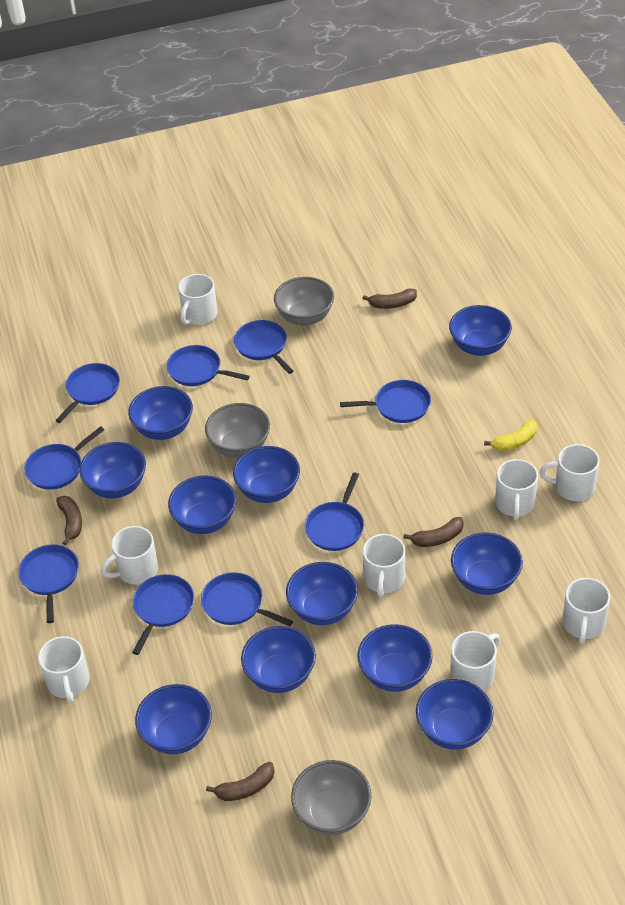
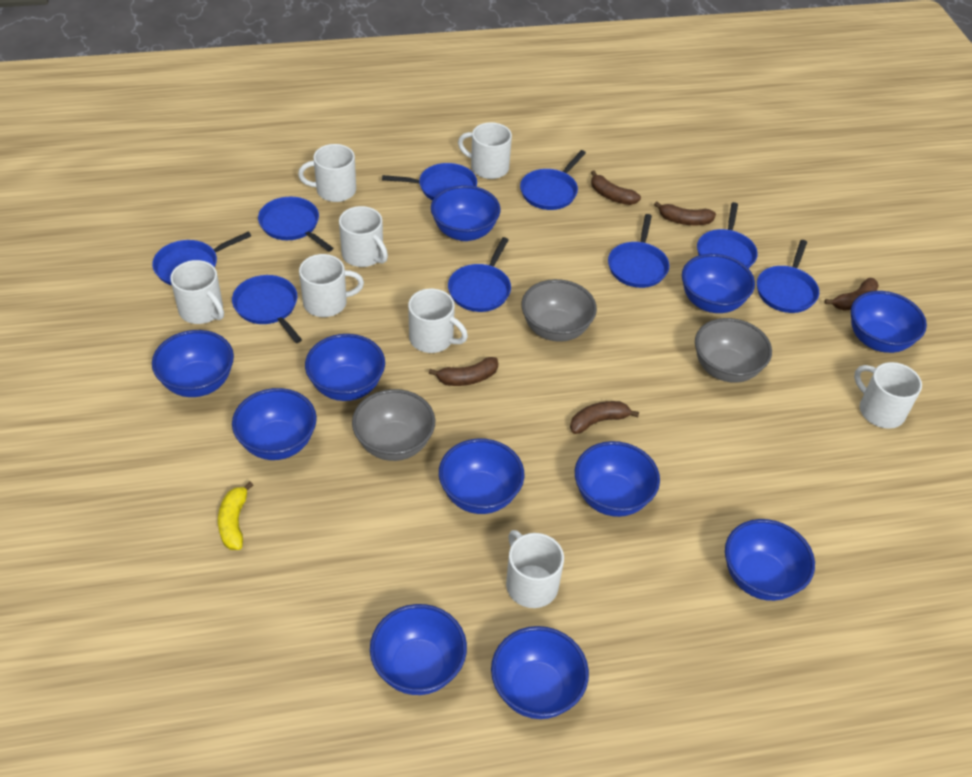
brown banana: [56,496,82,545] [206,762,275,801] [362,288,417,309] [403,517,464,547] = 4 -> [429,357,498,386] [570,401,639,434] [591,170,641,205] [654,201,716,225] [825,278,879,311] = 5

